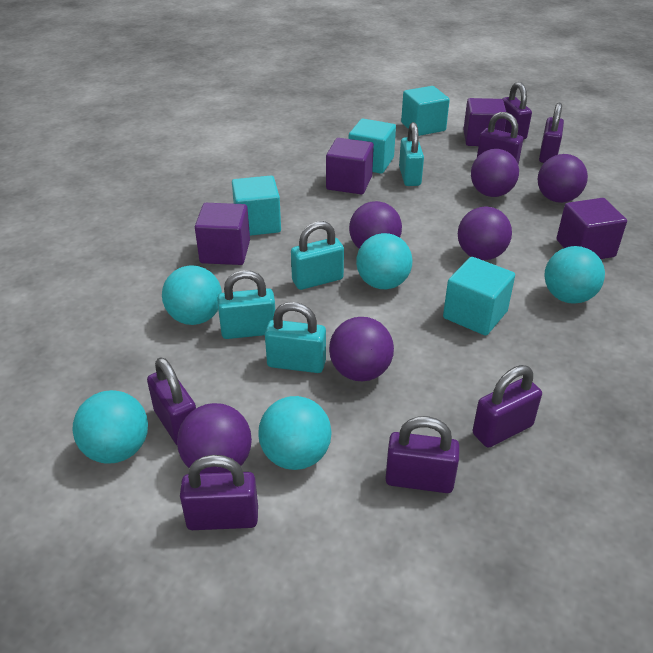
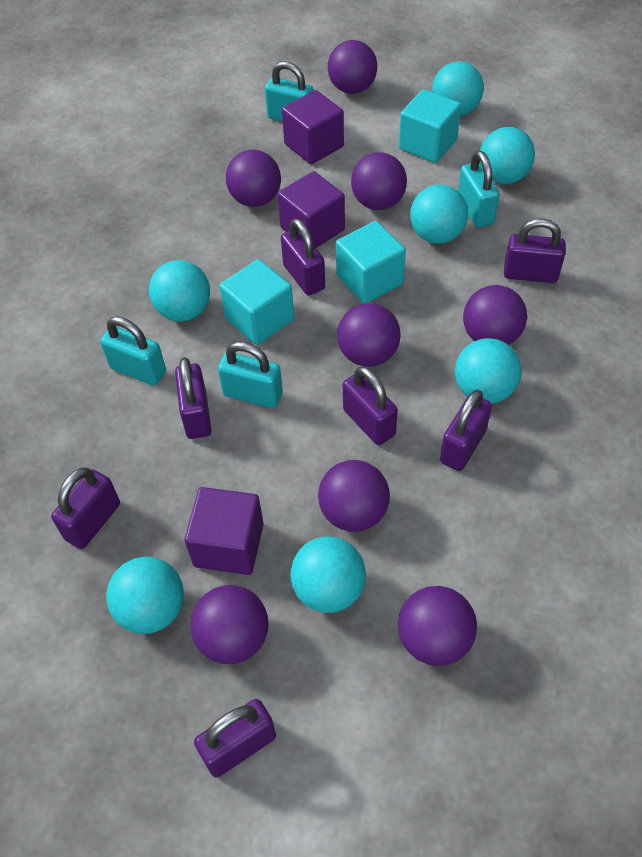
purple ball: [177,403,252,474] [329,317,394,381] [349,201,402,249] [458,206,512,260] [471,149,519,197] [538,154,588,203] = 6 -> [190,585,269,664] [226,150,281,207] [318,460,390,532] [328,40,377,94] [337,303,401,367] [351,152,407,210] [398,586,477,666] [463,285,527,345] = 8
purple cube: [195,203,250,265] [326,138,374,194] [463,98,506,146] [557,198,627,259] = 4 -> [184,487,264,575] [278,171,345,248] [282,90,344,164] = 3
turquoise ball: [72,390,148,464] [162,265,222,325] [258,396,332,470] [356,233,412,289] [544,246,605,304] = 5 -> [106,557,184,634] [149,260,210,322] [291,536,366,613] [410,184,468,244] [432,61,484,116] [455,338,521,403] [479,127,535,184] = 7
turquoise cube: [232,176,281,236] [349,119,396,174] [401,86,450,136] [443,257,515,336] = 4 -> [219,259,294,345] [336,221,406,303] [399,89,461,163] = 3

